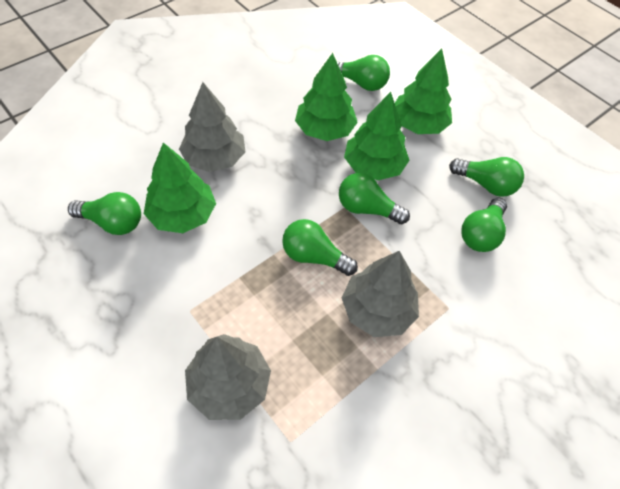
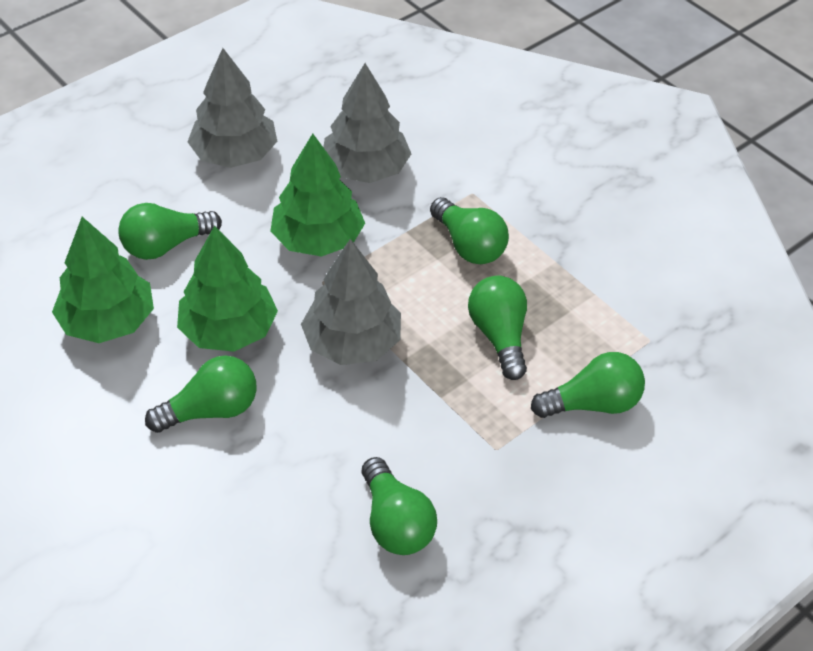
green tree: [144,143,216,233] [295,53,358,141] [344,92,410,180] [395,48,452,134] = 4 -> [52,217,154,343] [177,225,278,352] [270,133,365,257] = 3

